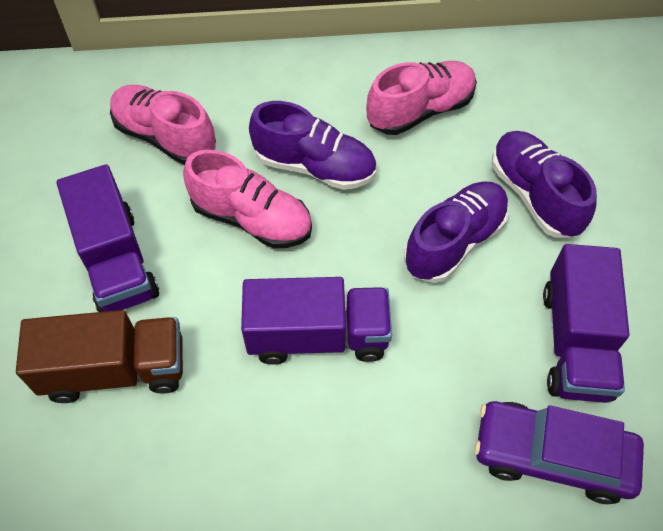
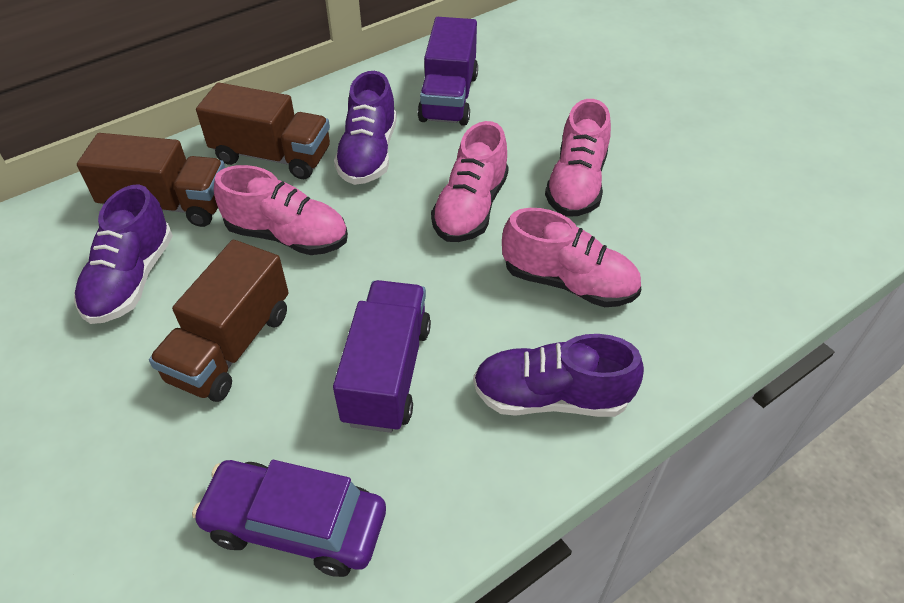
brown truck: [16,310,183,403] = 1 -> [77,133,225,227] [149,240,289,402] [196,82,330,179] = 3
pink shoe: [110,85,216,165] [183,150,312,249] [366,61,477,135] = 3 -> [214,165,348,255] [431,121,509,242] [502,208,641,307] [545,99,611,217] = 4
purple truck: [56,164,159,312] [241,277,392,365] [543,244,630,403] = 3 -> [333,280,431,433] [418,17,478,126] = 2

